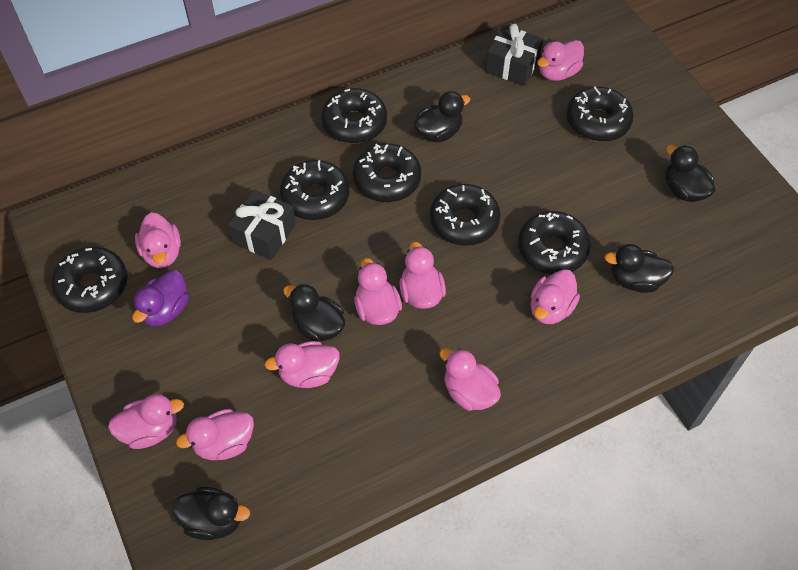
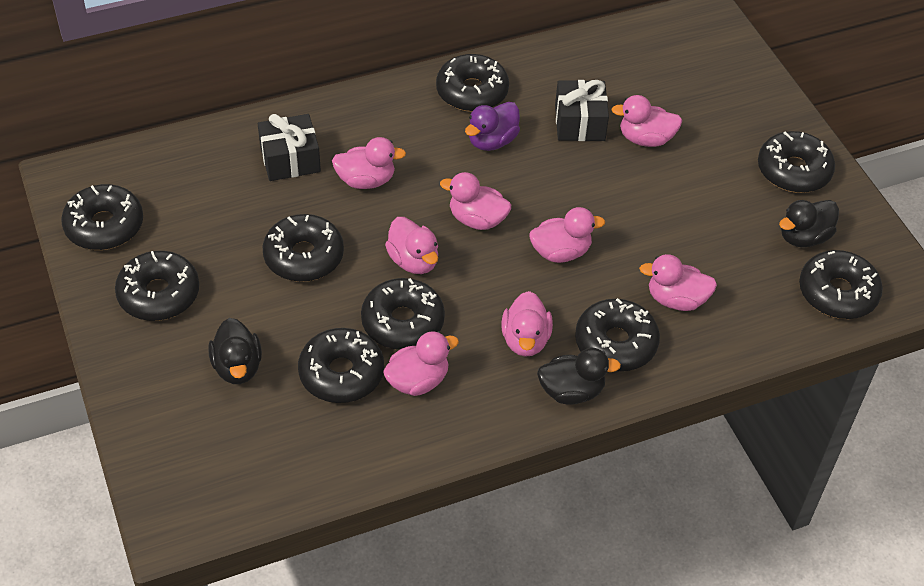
black donut: [52,246,127,313] [280,160,349,220] [321,88,387,144] [353,143,421,202] [430,184,501,246] [518,211,591,274] [567,86,634,142] = 7 -> [61,184,143,250] [115,251,199,321] [263,214,344,282] [298,328,384,403] [361,278,445,349] [436,54,509,112] [575,298,660,371] [758,131,835,193] [799,250,883,319] = 9
black duck: [172,487,250,540] [283,284,345,342] [414,91,471,142] [604,244,674,293] [665,145,715,202] = 5 -> [208,318,262,384] [537,348,621,405] [779,200,839,247] = 3
pink duck: [108,394,184,449] [135,213,181,268] [176,409,254,460] [264,341,340,388] [354,258,402,325] [399,242,446,309] [440,348,501,411] [531,269,580,324] [537,40,584,81] = 9 -> [332,137,406,189] [383,331,459,396] [385,217,438,274] [440,172,511,230] [501,291,553,357] [529,207,605,263] [611,95,682,147] [639,254,717,311] = 8

